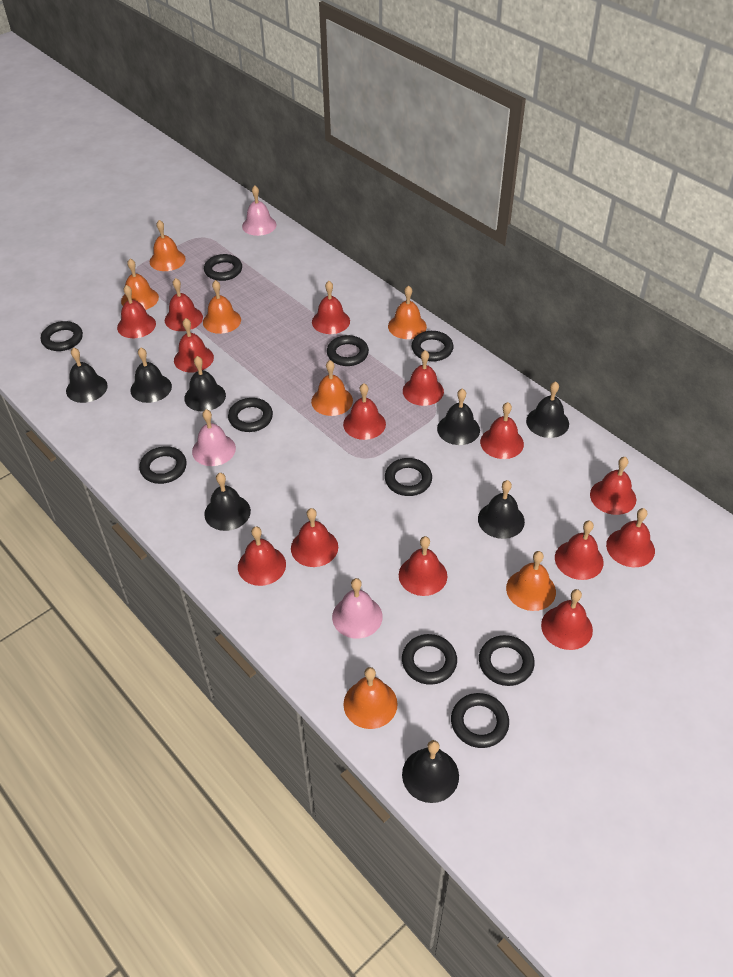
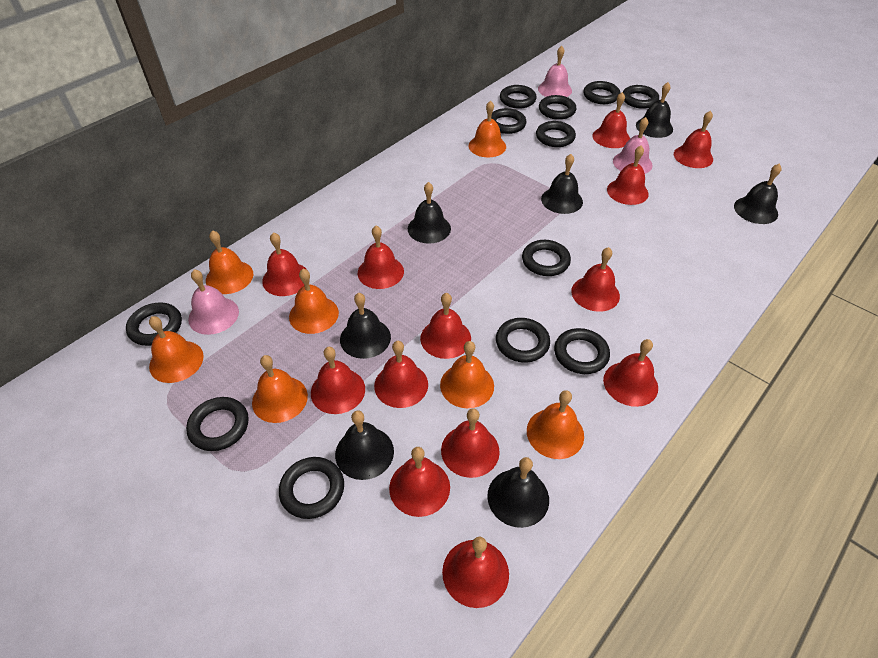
black bell: [66,347,108,403] [130,348,172,403] [184,356,226,412] [204,473,251,531] [402,740,459,803] [437,389,480,445] [478,480,525,539] [526,381,569,438] = 8 -> [335,411,394,480] [340,293,391,359] [408,182,451,244] [487,457,549,528] [541,154,583,214] [636,82,673,138] [734,163,782,224] = 7
black ring: [41,321,83,351] [139,446,187,484] [204,254,242,281] [228,398,273,432] [327,335,369,366] [385,458,432,496] [402,634,457,685] [412,331,454,361] [451,693,509,748] [479,635,535,686] = 10 -> [126,303,182,346] [186,397,249,451] [279,457,344,519] [491,108,526,134] [496,318,550,363] [500,85,537,109] [522,240,571,276] [536,121,576,147] [539,95,576,120] [554,328,610,374] [583,81,620,104] [623,85,659,109] = 12
red bell: [117,285,156,338] [165,278,203,331] [174,318,214,373] [238,527,286,586] [291,508,338,567] [312,281,350,334] [343,383,386,440] [399,536,447,596] [403,350,444,406] [480,402,524,459] [541,589,593,650] [555,521,604,580] [590,457,636,515] [606,508,655,567] = 14 -> [262,232,307,296] [311,347,365,414] [358,226,404,289] [374,341,428,408] [389,447,450,517] [420,293,471,359] [441,408,500,478] [442,537,509,608] [571,247,620,312] [592,92,630,148] [603,339,658,407] [607,146,649,205] [674,111,713,168] = 13

